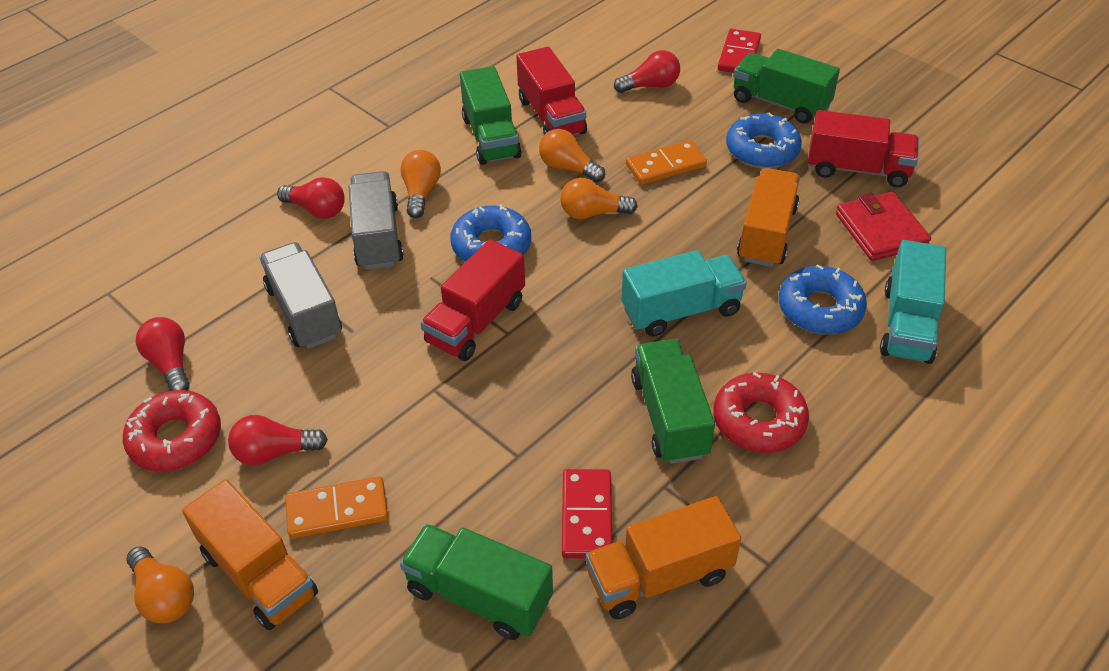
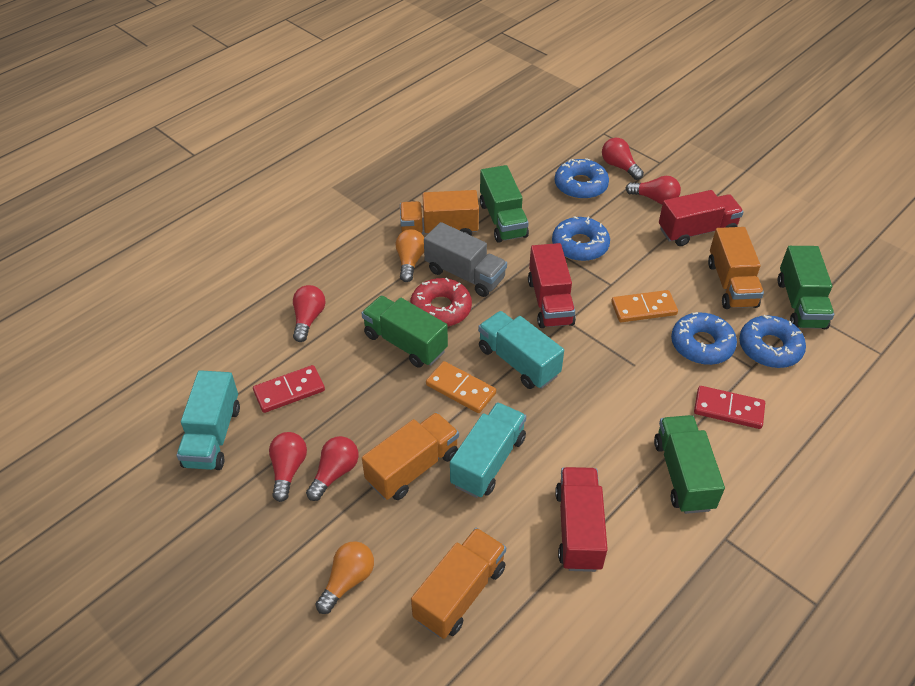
blue donut: [450,204,531,262] [726,112,802,168] [779,264,867,335] = 3 -> [552,216,610,261] [555,158,609,199] [671,312,737,365] [739,315,806,368] = 4
grey truck: [259,242,342,349] [349,171,404,270] = 2 -> [424,222,507,297] = 1
orange light bulb: [126,546,194,623] [400,150,441,218] [539,129,605,182] [560,178,638,219] = 4 -> [315,541,374,614] [396,229,424,282] = 2
orange truck: [182,479,318,630] [586,496,741,619] [737,168,800,267] = 3 -> [362,412,459,500] [400,190,479,236] [411,528,506,639] [708,227,764,309] = 4
red donut: [123,390,221,471] [714,372,809,453] = 2 -> [410,278,472,327] = 1
red light bulb: [136,317,190,391] [228,415,328,465] [277,177,345,219] [614,50,680,93] = 4 -> [269,432,307,502] [293,285,326,342] [306,436,359,501] [602,138,644,180] [626,176,681,205] = 5
red wallet: [836,192,931,261] = 1 -> none = 0
turquoise truck: [621,250,747,337] [880,240,946,364] = 2 -> [176,370,240,470] [450,402,526,498] [478,311,564,389] = 3

